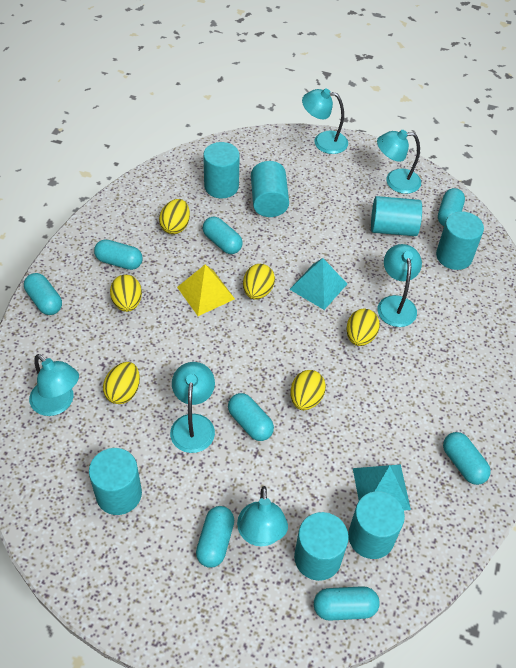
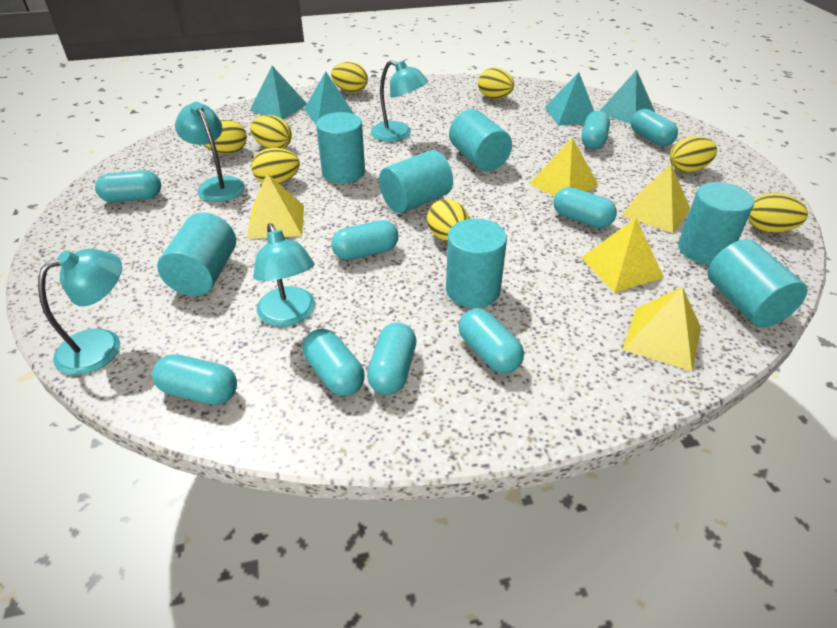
turquoise capsule: [24,273,62,315] [94,239,143,270] [196,506,234,568] [203,217,243,254] [228,393,274,441] [314,586,380,621] [438,188,465,226] [443,432,491,485] = 8 -> [95,170,161,203] [152,354,237,405] [303,329,365,396] [331,220,399,260] [367,323,416,395] [458,309,524,373] [554,187,617,228] [582,111,610,149] [631,109,678,146] = 9
turquoise lamp: [29,354,79,416] [170,362,215,453] [237,486,288,547] [302,89,348,154] [377,130,421,194] [378,244,422,327] = 6 -> [38,249,122,375] [175,102,245,202] [254,223,315,327] [371,60,428,142] = 4
turquoise pyramid: [289,258,347,310] [353,464,411,511] = 2 -> [250,66,307,119] [304,71,354,124] [545,72,594,126] [600,70,655,124] = 4
yellow egg: [103,362,140,404] [110,275,142,312] [159,199,190,234] [243,264,275,300] [290,370,326,410] [346,309,380,346] = 6 -> [204,119,247,154] [250,115,292,149] [251,148,300,184] [331,62,368,93] [427,199,469,242] [478,68,514,99] [670,136,717,173] [748,193,808,233] = 8
yellow pyramid: [177,264,235,316] = 1 -> [247,173,304,239] [529,138,598,197] [581,218,664,293] [621,164,690,233] [622,287,701,371] = 5

